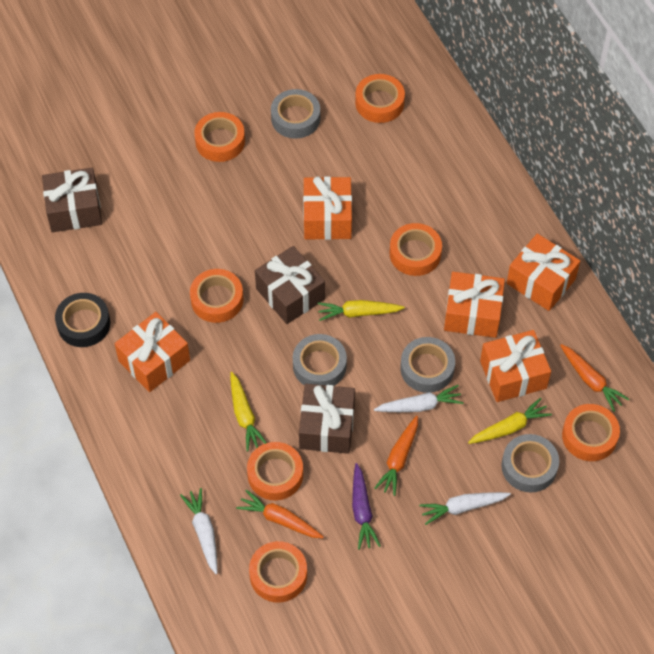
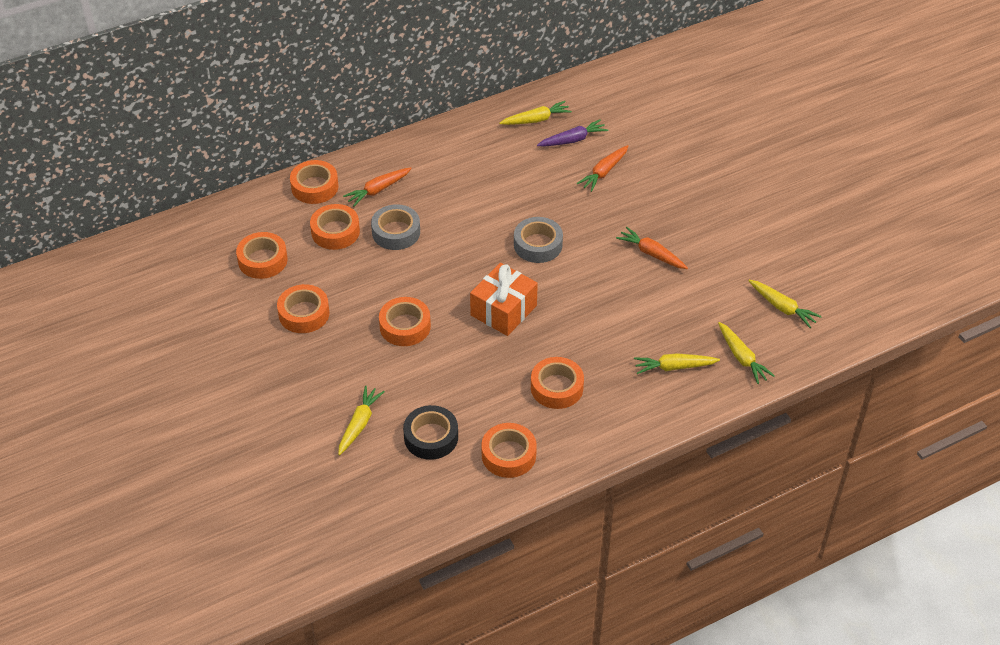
brown gift: [42,168,102,232] [255,246,325,324] [299,384,355,454] = 3 -> none = 0
grey tape: [271,89,320,139] [293,334,347,386] [400,337,455,393] [501,434,559,493] = 4 -> [371,204,420,250] [514,217,563,263] = 2
orange gift: [115,312,190,392] [303,176,352,240] [444,272,505,338] [480,330,551,402] [507,234,580,311] = 5 -> [470,263,538,336] = 1
white carrot: [180,488,218,574] [374,385,464,412] [419,492,511,525] = 3 -> none = 0
yellow carrot: [231,372,267,452] [318,300,405,321] [468,398,552,444] = 3 -> [338,386,385,455] [499,101,572,125] [634,353,720,374] [718,322,775,384] [748,280,822,328] = 5

